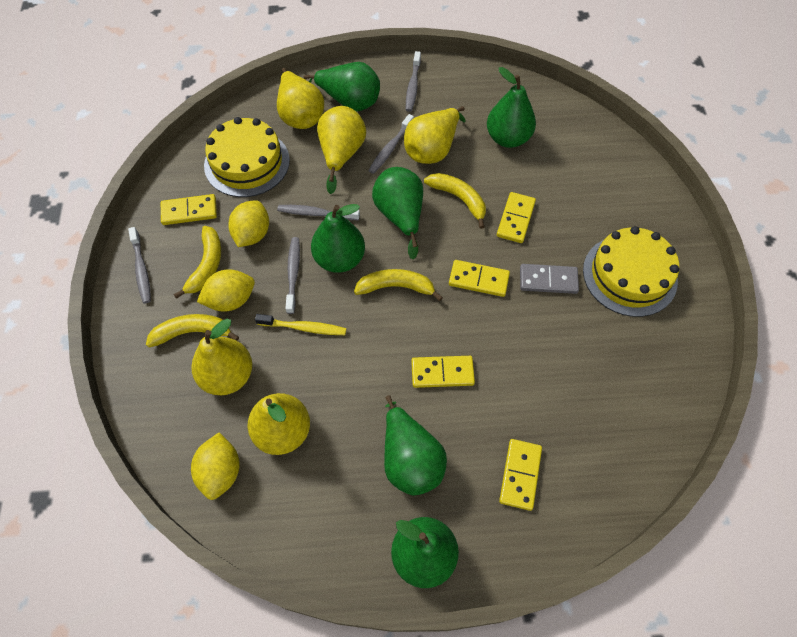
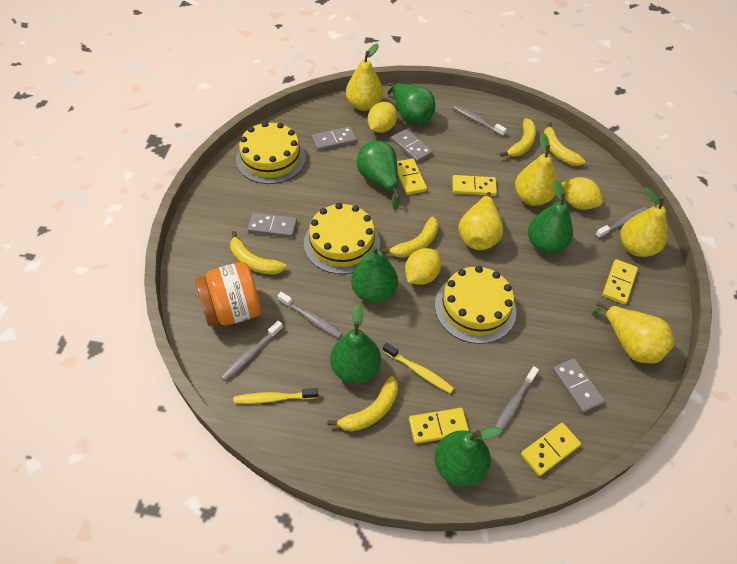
grey domino: [520,264,579,294] = 1 -> [247,212,297,238] [312,126,357,151] [391,129,433,163] [552,358,605,413] = 4
orange jar: none = 0 -> [195,262,261,327] = 1
yellow banana: [146,314,239,348] [173,226,221,299] [354,269,443,301] [424,173,486,229] = 4 -> [230,231,287,275] [327,376,398,432] [382,217,439,258] [500,118,536,157] [544,122,586,166] = 5
yellow cake: [204,117,290,197] [583,226,679,317] = 2 -> [236,121,306,184] [304,203,380,274] [435,266,516,344] = 3
yellow toothbrush: [255,314,346,335] = 1 -> [233,388,318,404] [383,343,454,394] = 2

